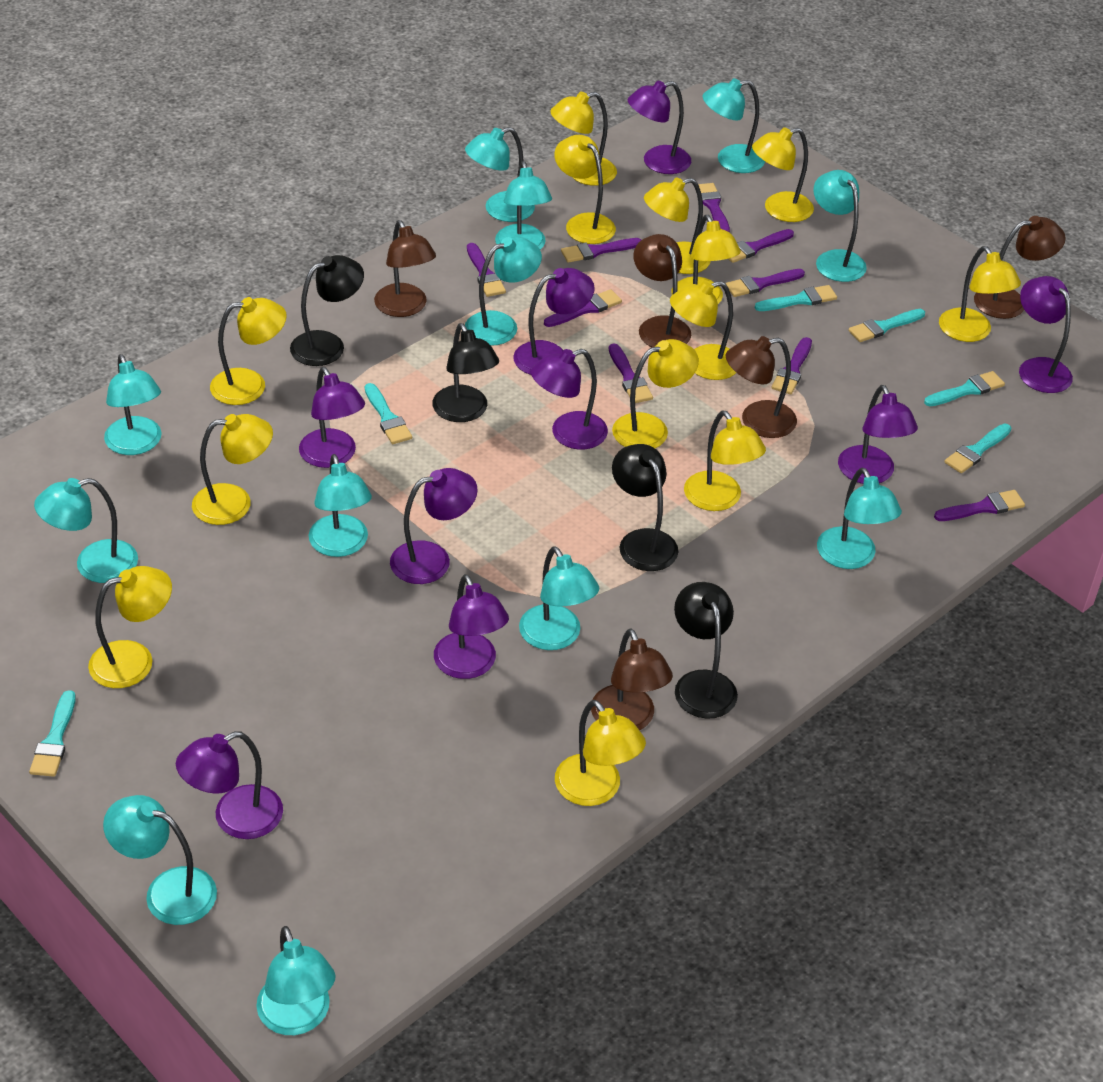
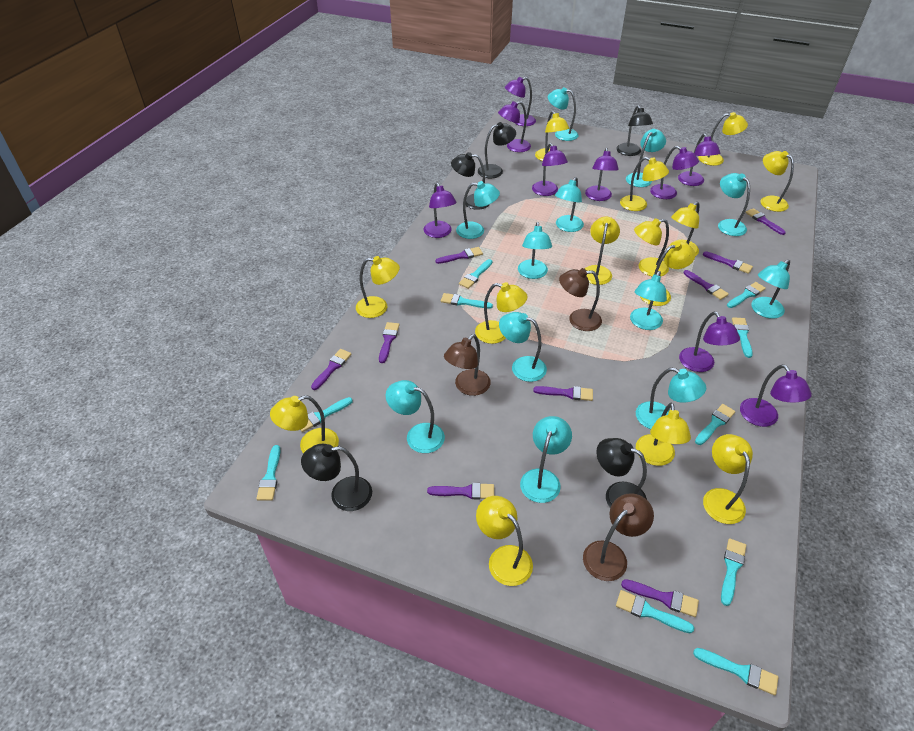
black lamp: [290,255,364,366] [432,323,499,422] [612,444,679,571] [674,582,738,719] = 4 -> [301,444,372,511] [451,152,490,210] [478,122,516,178] [596,438,647,508] [617,105,653,156] = 5
brown lamp: [374,220,436,317] [591,628,673,730] [633,234,691,348] [726,336,797,438] [974,216,1066,319] = 5 -> [444,334,491,396] [559,268,602,331] [583,493,654,581] = 3
turquoise brush: [29,690,76,777] [365,383,412,444] [755,285,837,311] [849,309,925,342] [924,371,1005,406] [944,424,1012,473] = 6 -> [256,445,280,501] [301,397,353,432] [441,293,493,309] [459,259,493,289] [616,590,694,634] [693,648,778,695] [695,404,735,445] [721,538,746,606] [727,282,766,308] [732,317,753,358] = 10
yellow lamp: [88,566,172,688] [192,414,273,525] [210,297,287,405] [550,92,617,186] [554,135,616,244] [555,700,646,806] [612,339,699,448] [644,178,711,274] [670,280,736,380] [672,215,741,304] [684,411,766,511] [752,127,814,222] [939,246,1021,342] = 13 -> [270,395,339,453] [356,256,400,318] [475,282,528,344] [476,496,533,586] [535,111,569,161] [584,216,620,285] [620,157,669,211] [634,218,669,276] [636,403,691,466] [640,241,695,306] [670,202,699,256] [698,112,748,166] [703,434,753,524] [761,151,794,212] = 14

